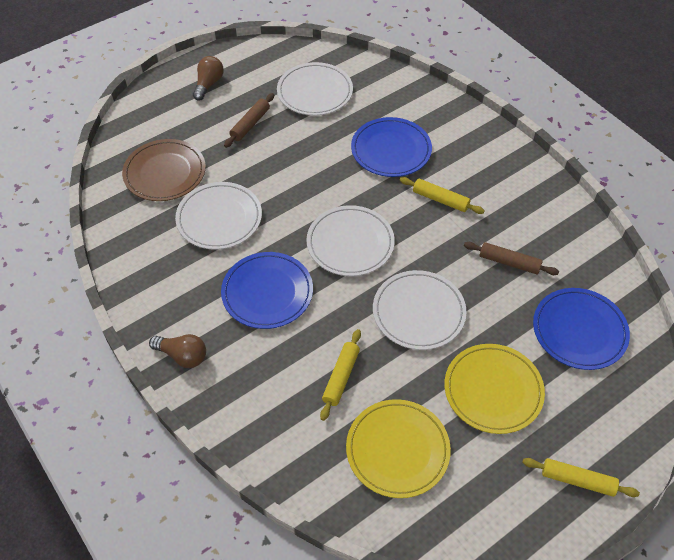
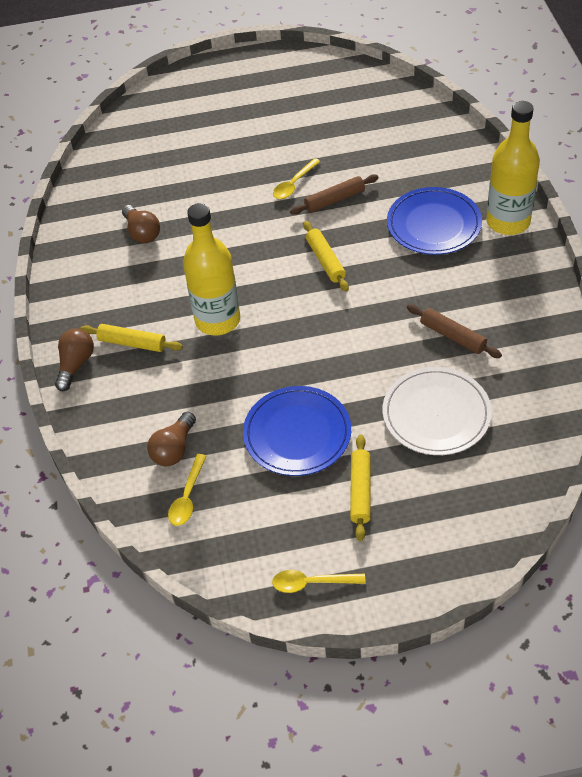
blue plate: [221,252,313,329] [351,117,432,177] [533,288,630,370] = 3 -> [243,386,351,476] [387,187,482,255] = 2
brown light bulb: [149,334,206,368] [193,56,224,101] = 2 -> [55,328,94,391] [122,205,160,243] [147,412,196,466] = 3
brown plate: [122,139,206,201] = 1 -> none = 0
white plate: [175,182,262,250] [277,62,353,116] [306,205,395,276] [373,270,467,350] = 4 -> [383,367,492,455] = 1
yellow bottle: none = 0 -> [183,203,240,335] [486,101,540,235] = 2
yellow plate: [346,399,451,498] [444,344,545,434] = 2 -> none = 0
yellow spoon: none = 0 -> [168,454,207,526] [272,570,366,593] [273,158,321,199] = 3

